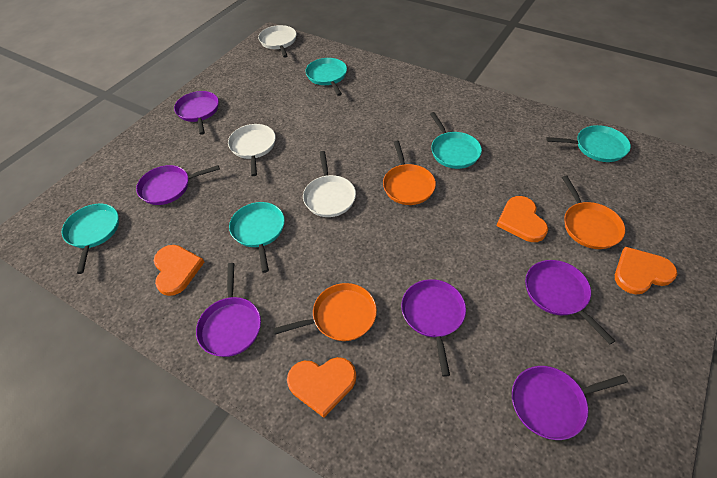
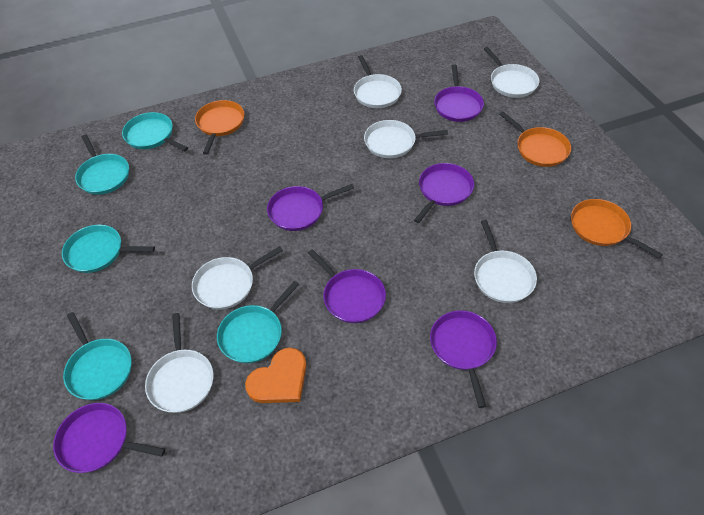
orange heart: [154,245,204,296] [287,357,356,418] [496,196,548,242] [615,247,677,294] = 4 -> [245,348,306,403] = 1
white pan: [228,124,276,176] [258,25,297,58] [303,151,356,217] = 3 -> [145,313,214,413] [192,246,283,310] [354,55,402,108] [364,120,448,158] [474,220,537,303] [484,47,539,98] = 6

